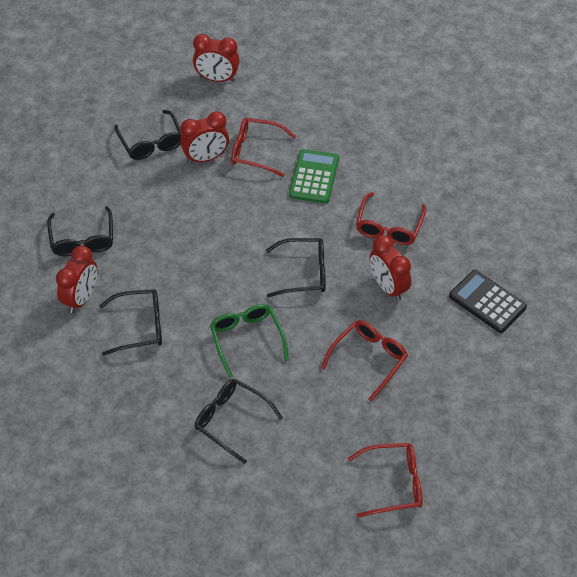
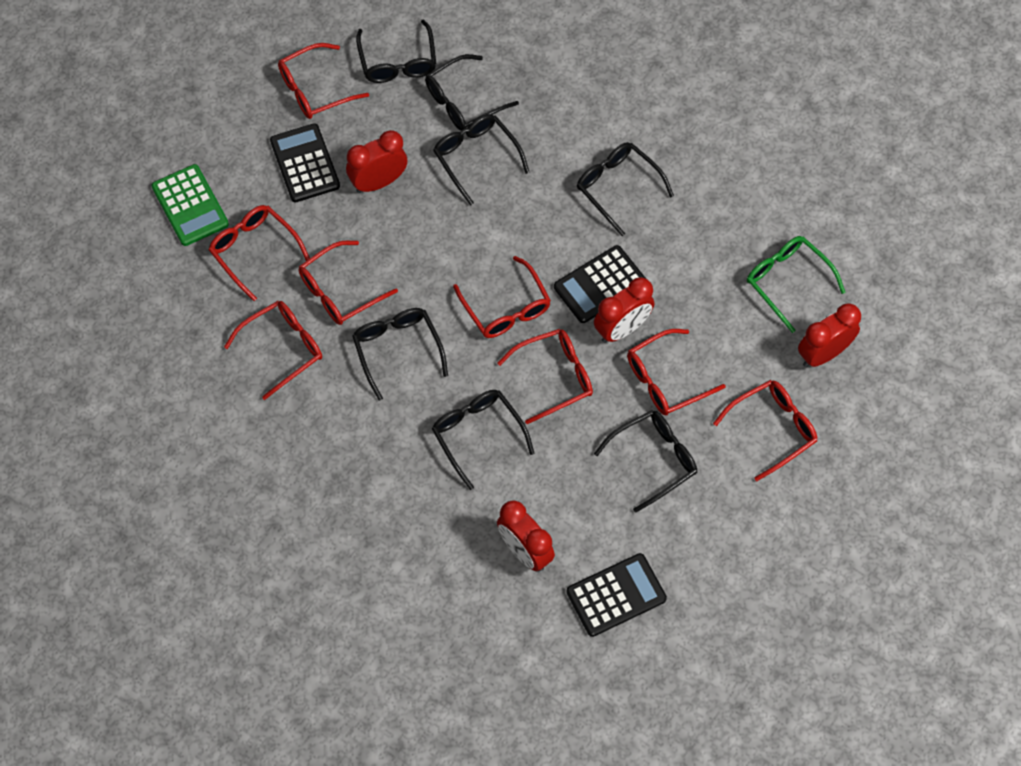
black calculator: [449,270,527,333] = 1 -> [270,123,340,202] [554,245,645,323] [566,553,667,637] = 3
black glasses: [47,206,113,256] [99,289,162,356] [114,110,182,160] [195,379,283,464] [266,238,326,297] = 5 -> [352,308,448,401] [356,19,436,83] [425,54,519,131] [432,390,534,490] [433,114,530,206] [577,142,674,236] [594,410,697,513] = 7
red glasses: [231,118,296,177] [321,320,408,401] [347,443,423,518] [356,192,426,245] = 4 -> [209,205,310,301] [224,301,322,400] [278,43,369,119] [299,241,398,325] [453,256,551,338] [497,329,593,424] [627,329,726,415] [713,380,817,481] = 8

